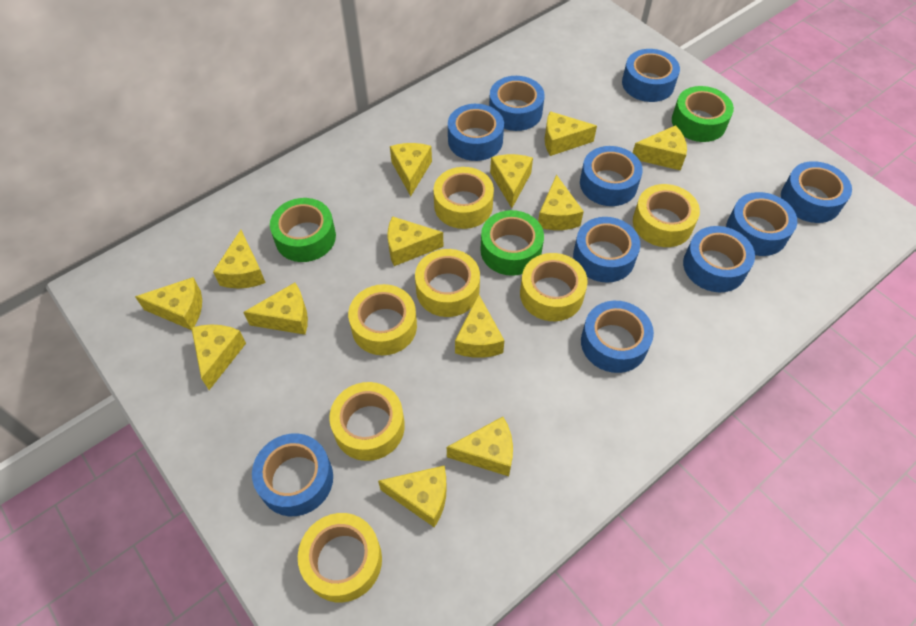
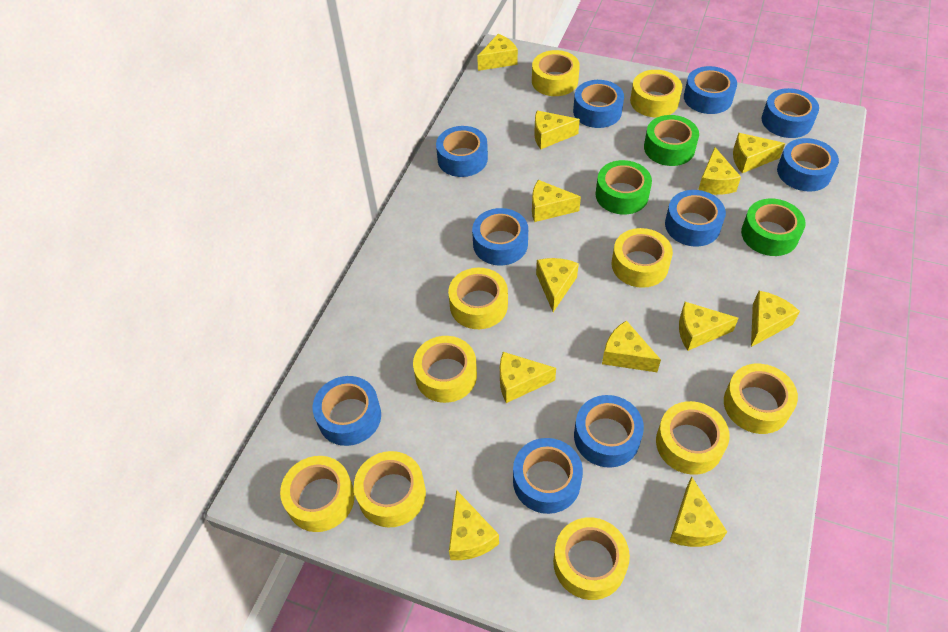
yellow cheese: [135,277,202,330] [191,325,246,390] [213,230,265,288] [243,283,308,335] [378,465,446,528] [388,216,444,266] [390,143,432,196] [447,417,513,476] [455,294,505,358] [490,154,533,208] [538,175,584,230] [545,111,597,156] [633,125,687,171] = 13 -> [449,490,499,560] [477,34,518,71] [500,352,556,403] [532,180,581,222] [534,110,580,149] [536,258,579,312] [602,320,661,372] [669,476,727,547] [679,302,739,351] [698,147,741,195] [733,133,785,173] [751,291,800,347] = 12
yellow tape: [298,513,382,602] [329,382,405,461] [348,284,417,355] [415,249,480,317] [434,167,494,229] [520,253,588,321] [633,184,700,247] = 7 -> [280,456,355,532] [354,451,426,528] [413,336,477,403] [448,268,508,329] [532,50,580,96] [553,517,630,600] [612,228,673,288] [630,70,682,117] [656,401,729,475] [724,364,798,434] = 10

